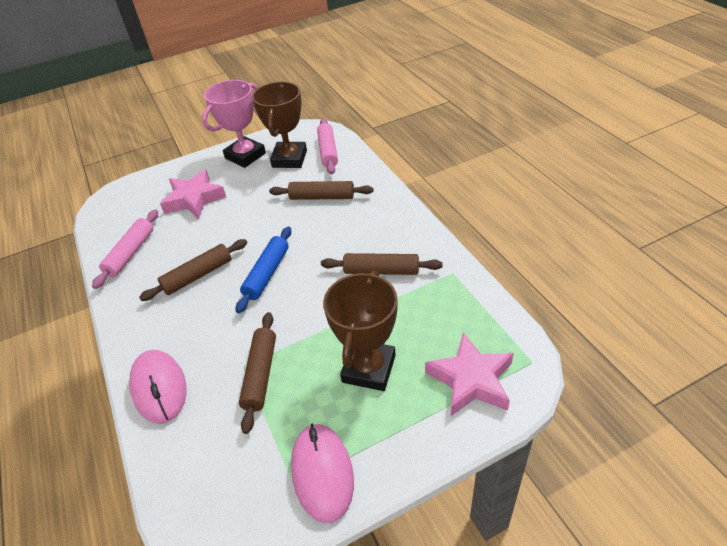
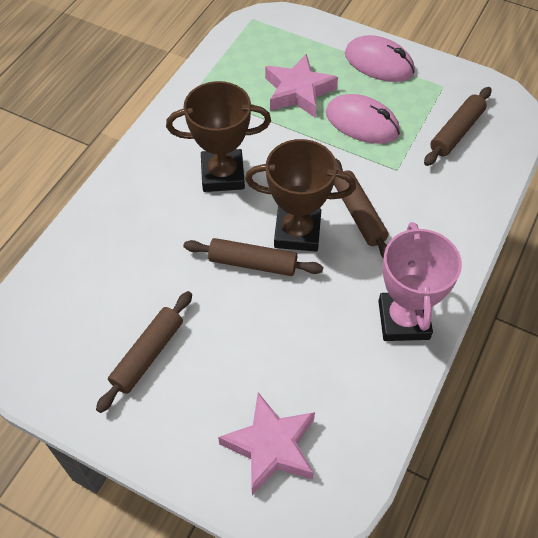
blue rolling pin: [236,227,291,313] = 1 -> none = 0
pink rolling pin: [92,210,158,289] [317,118,338,175] = 2 -> none = 0

